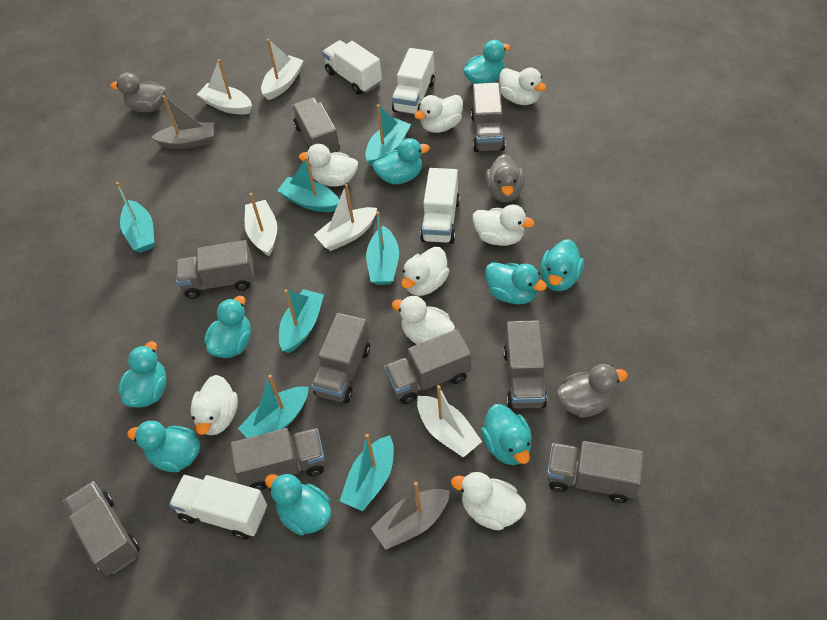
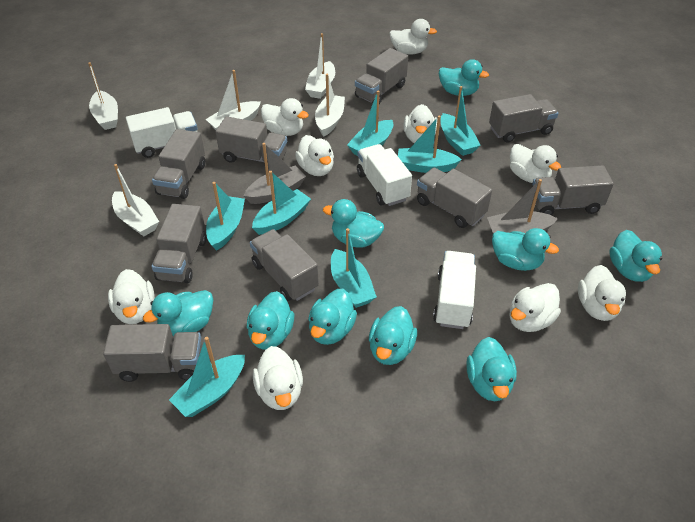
grey duck: [110,73,166,113] [485,154,524,202] [556,364,628,418] = 3 -> none = 0
white duck: [191,375,238,436] [299,144,358,187] [392,296,455,344] [401,247,449,296] [414,95,463,133] [451,472,526,530] [472,205,535,246] [499,68,546,105] = 8 -> [108,269,155,324] [253,346,303,410] [261,98,309,136] [295,135,334,176] [389,19,437,55] [403,104,438,143] [510,144,561,183] [510,283,561,332] [578,265,626,321] = 9
white truck: [169,475,267,540] [322,40,382,95] [392,48,435,114] [420,168,460,244] = 4 -> [126,107,198,158] [357,144,412,206] [433,251,476,329] = 3

